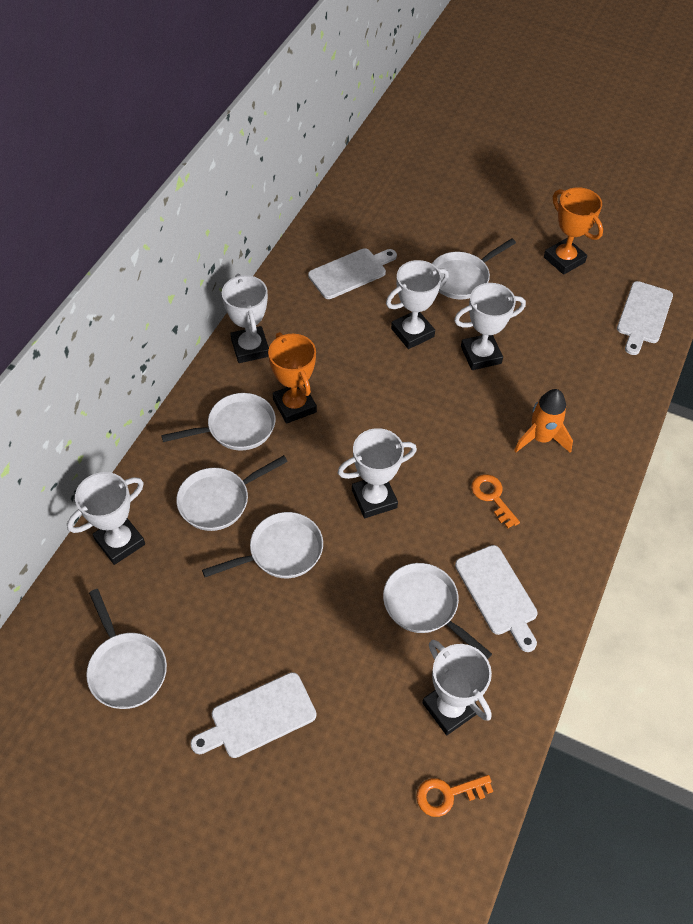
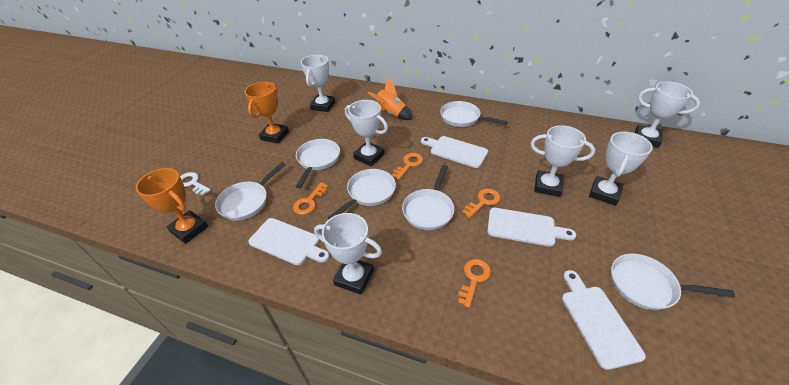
orange key: [416,775,493,817] [471,474,520,528] = 2 -> [293,182,328,215] [392,153,423,180] [458,259,491,308] [462,189,500,218] = 4
white key: none = 0 -> [180,172,211,196] = 1

